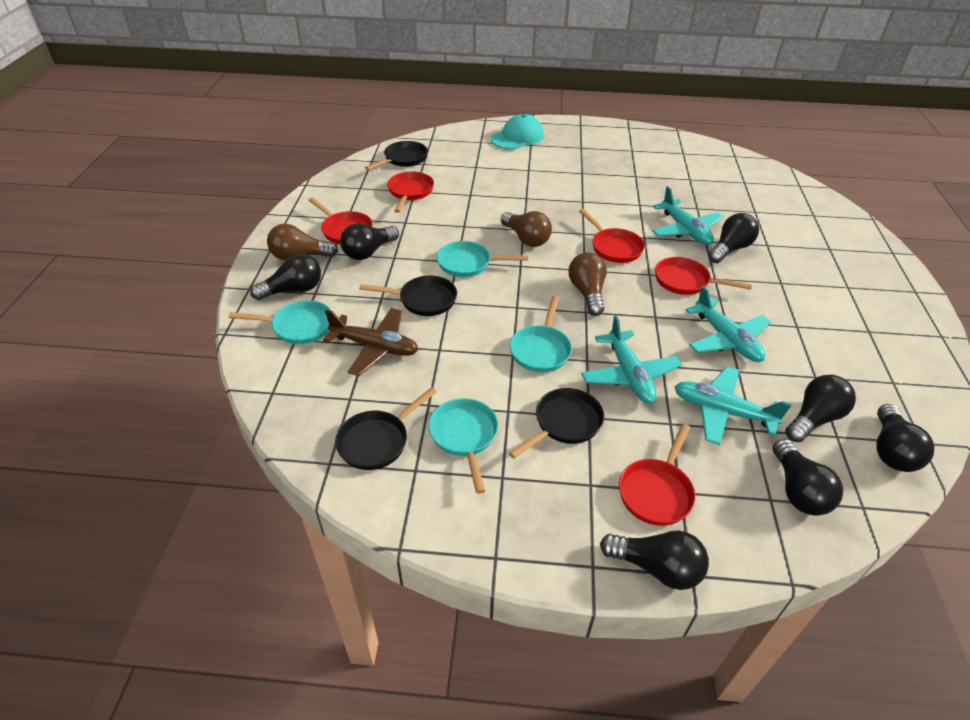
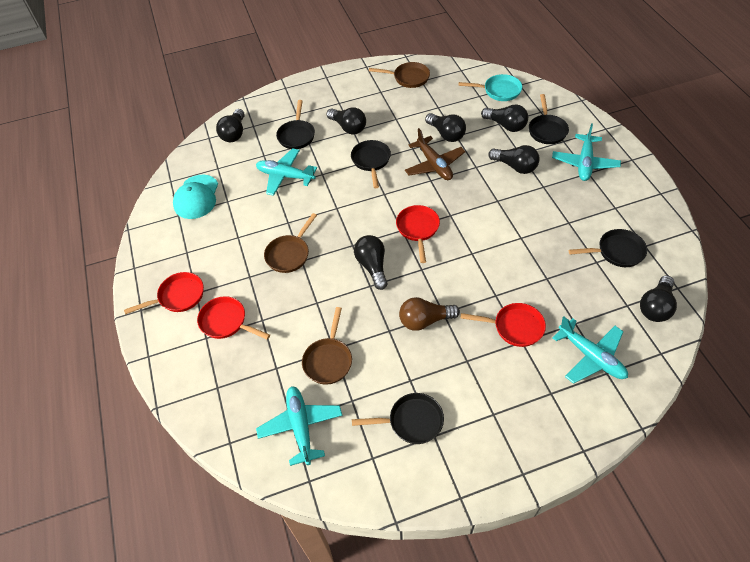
black pan: [335,387,437,470] [359,276,457,316] [365,141,428,170] [509,388,605,459] = 4 -> [276,100,315,149] [351,140,391,188] [352,393,444,444] [529,94,569,144] [569,229,647,267] = 5
brown light bulb: [267,224,338,260] [501,211,552,247] [568,252,607,316] = 3 -> [399,297,460,331] = 1
brown pan: none = 0 -> [264,213,317,273] [302,307,352,385] [369,62,430,88] = 3
red pan: [308,197,373,244] [387,171,434,213] [579,209,645,263] [619,424,696,526] [655,257,752,295] = 5 -> [124,272,204,314] [197,296,270,340] [396,205,440,263] [461,303,546,347] = 4
turquoise pan: [229,300,331,344] [429,398,498,494] [437,241,528,277] [510,296,572,372] = 4 -> [459,74,522,101] = 1

